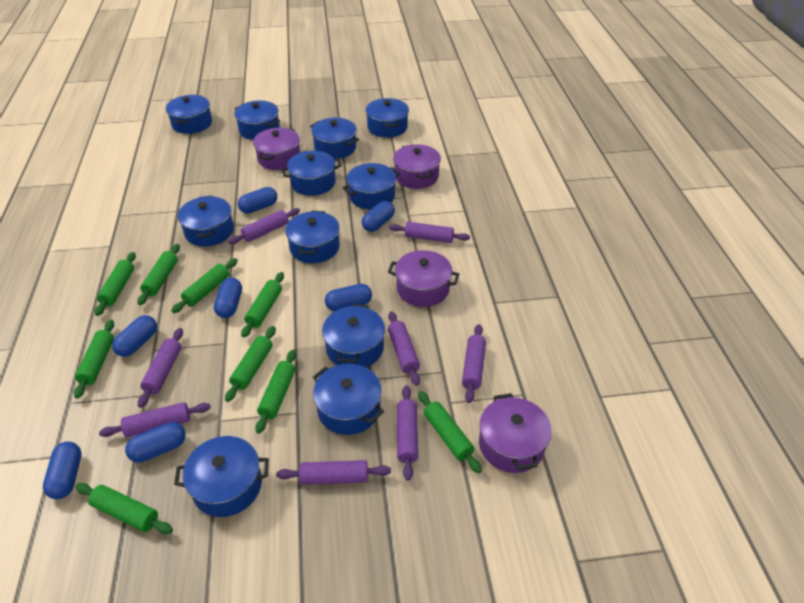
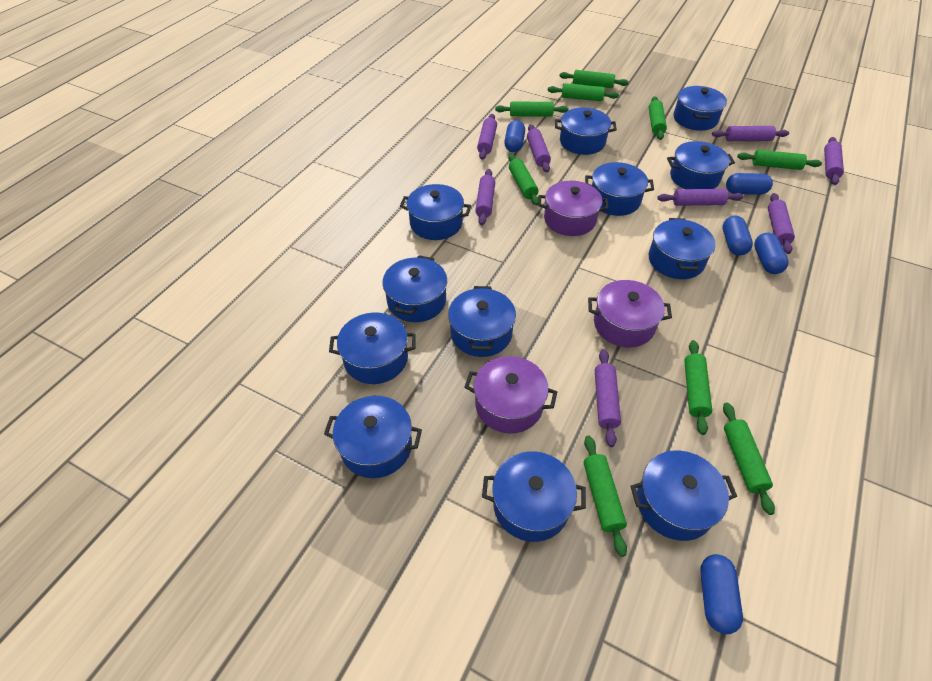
blue capsule: [43,441,82,499] [112,315,157,357] [125,422,186,463] [214,278,242,318] [238,187,277,214] [325,284,372,311] [362,201,395,232] = 7 -> [504,120,525,152] [700,554,743,634] [722,216,753,256] [726,173,773,195] [754,233,789,274] = 5
blue pot: [166,95,212,134] [174,436,269,517] [178,196,234,247] [234,101,280,140] [281,151,342,196] [285,211,340,263] [310,118,359,159] [313,364,384,435] [322,304,385,367] [343,163,400,210] [366,98,409,138] = 11 -> [324,396,422,478] [329,312,416,384] [382,255,447,322] [400,184,471,240] [448,286,516,357] [482,451,586,542] [555,108,617,155] [585,162,654,216] [630,451,737,541] [649,218,716,279] [667,141,735,189] [674,86,727,131] = 12
purple pot: [253,128,300,170] [388,250,459,307] [393,144,441,189] [479,393,552,473] = 4 -> [464,356,557,434] [538,181,609,236] [588,280,672,347] = 3

